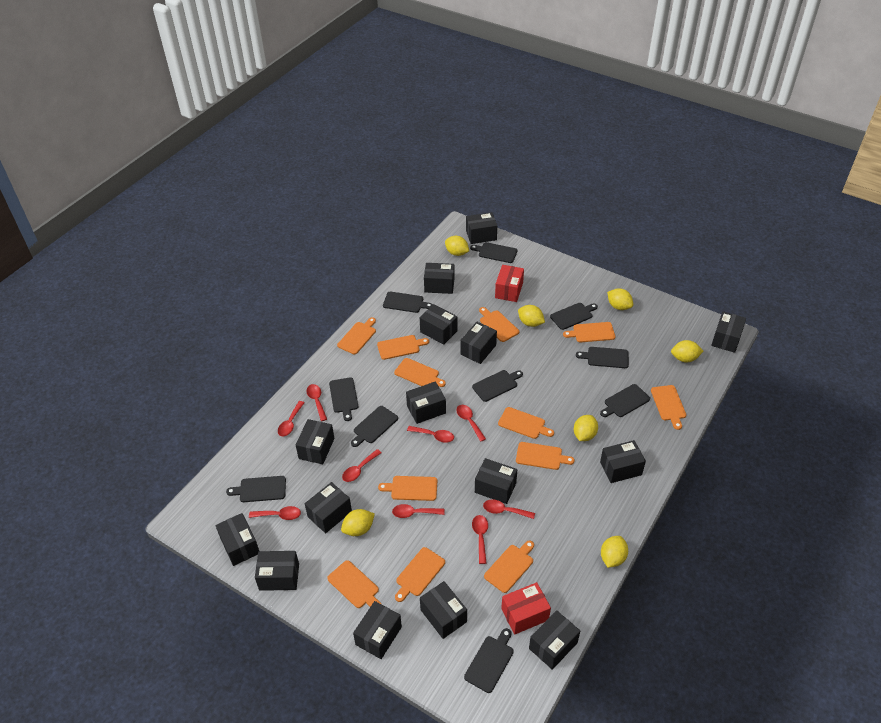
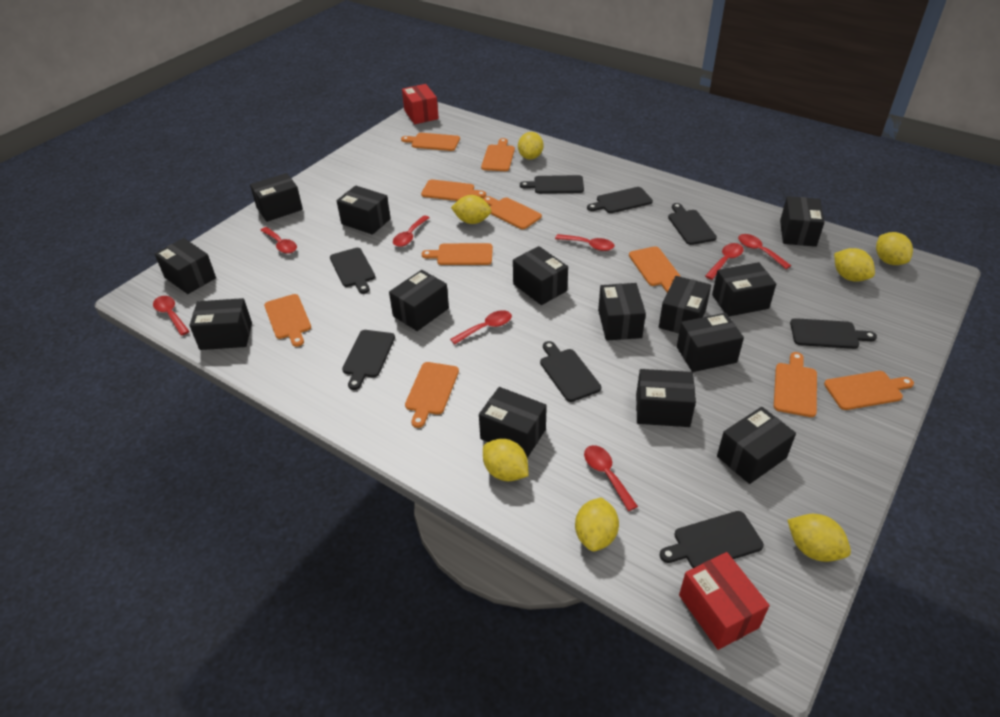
black box: [215,513,259,566] [255,551,299,591] [296,419,334,464] [305,482,352,533] [353,601,402,659] [406,381,446,424] [420,304,458,345] [420,581,467,639] [424,263,454,294] [460,322,497,364] [466,212,497,244] [475,458,517,504] [529,610,580,670] [600,440,646,483] [711,311,746,353] = 15 -> [154,238,216,294] [189,298,252,350] [250,173,303,222] [337,185,391,235] [389,270,449,331] [479,387,547,458] [513,246,568,305] [598,283,646,341] [636,369,696,427] [659,276,711,334] [677,313,744,372] [712,262,776,316] [717,407,796,484] [780,196,825,247] = 14
black cutting board: [226,476,286,502] [329,377,359,421] [351,406,398,447] [383,291,433,313] [464,628,514,693] [470,242,517,263] [472,370,523,402] [550,303,598,330] [576,347,629,368] [600,384,650,417] = 10 -> [330,248,375,294] [342,330,395,390] [520,175,584,194] [540,341,601,402] [587,187,653,213] [660,511,764,568] [668,203,717,245] [790,318,877,349] = 8
orange cutting board: [327,560,381,608] [337,317,376,354] [377,335,429,360] [378,476,437,501] [394,358,446,387] [395,547,445,602] [479,307,519,342] [484,541,534,593] [498,407,554,439] [516,442,575,470] [563,322,615,343] [651,385,686,430] = 12 -> [264,294,311,347] [401,133,460,151] [405,362,459,428] [421,180,486,201] [421,243,493,265] [481,138,515,171] [483,196,542,229] [629,246,680,292] [774,352,817,417] [824,371,914,410] = 10
red spoon: [249,506,301,520] [278,401,305,436] [307,384,327,421] [342,449,382,482] [392,504,445,518] [407,426,454,443] [456,405,486,442] [472,515,488,564] [483,499,535,519] = 9 -> [153,296,190,336] [260,227,297,254] [393,215,429,247] [450,310,512,345] [555,234,615,251] [584,445,638,511] [705,243,744,280] [738,234,791,269] = 8

